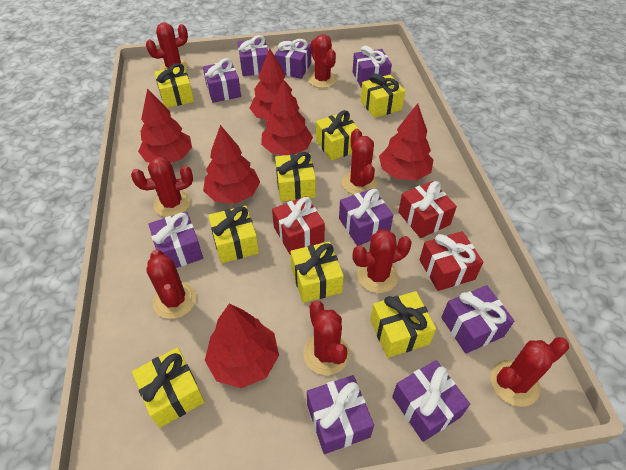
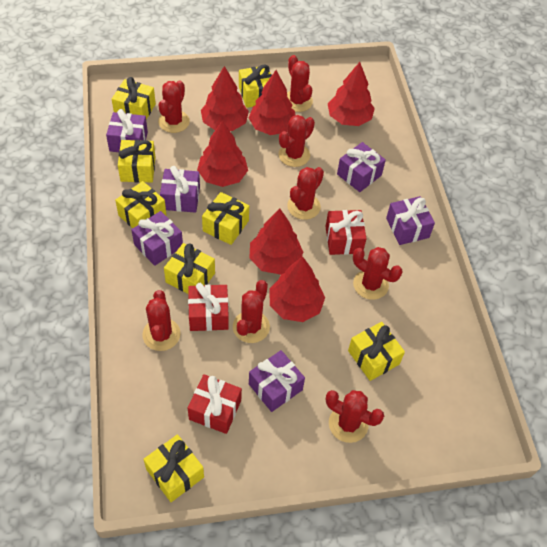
purple gift: [148,212,203,268] [203,58,241,103] [238,35,268,76] [274,39,311,79] [307,375,374,454] [339,188,393,246] [353,46,392,88] [392,360,470,442] [441,285,514,354] = 9 -> [106,109,148,152] [131,211,183,266] [160,166,200,213] [249,350,305,412] [337,142,386,192] [386,196,435,245] = 6

